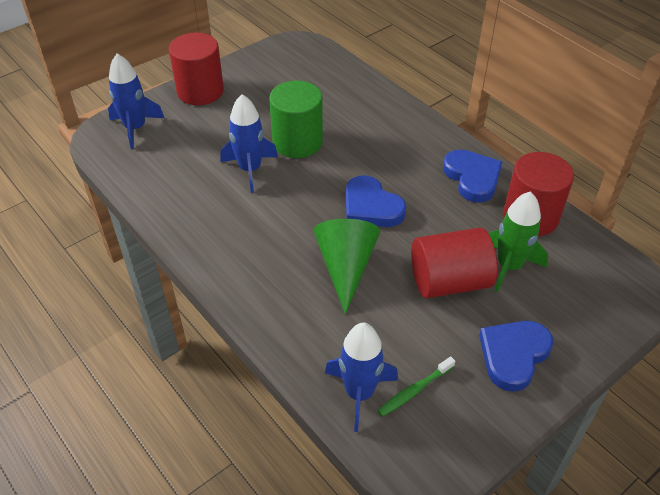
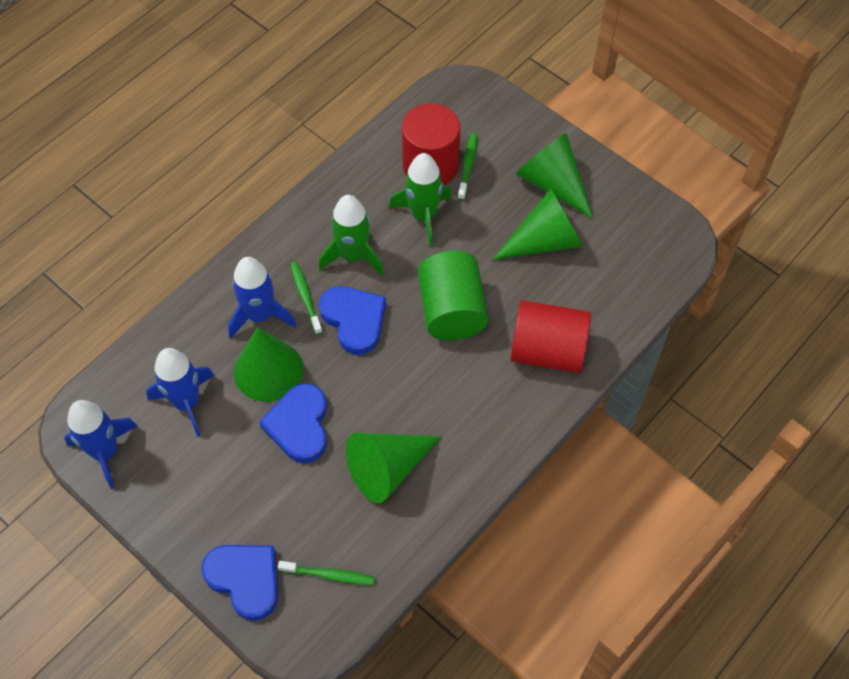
green cone: [314,219,380,314] = 1 -> [234,327,303,402] [346,432,442,503] [493,189,583,260] [516,133,593,219] = 4
green rocket: [489,191,548,293] = 1 -> [319,195,384,276] [389,153,452,246] = 2
green toothbrush: [377,356,455,417] = 1 -> [278,561,375,585] [290,262,323,335] [458,133,478,200] = 3
red cylinder: [169,32,224,105] [411,227,497,298] [503,152,574,236] = 3 -> [402,103,460,185] [510,300,591,373] = 2

